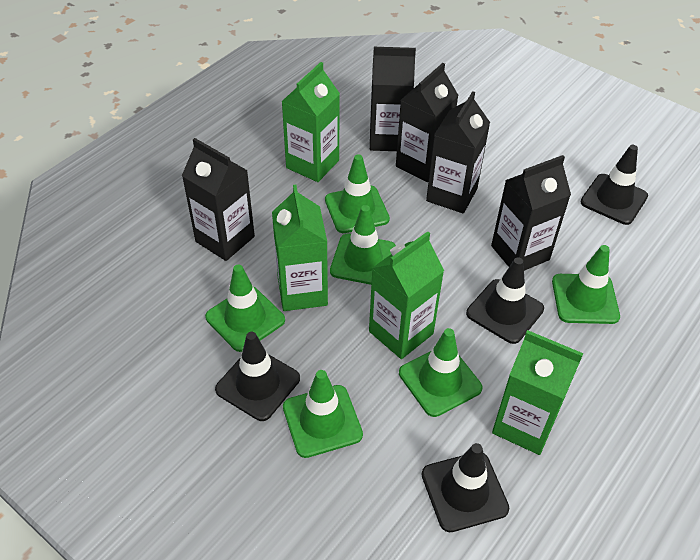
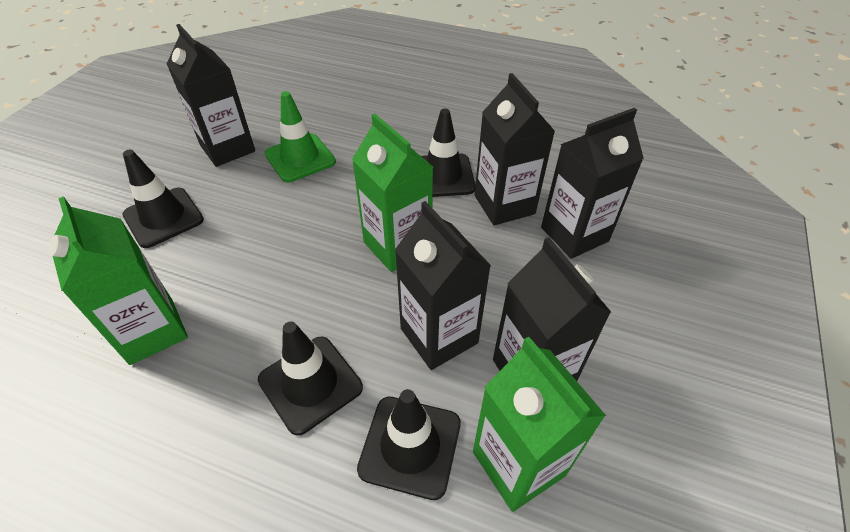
green carton: [272,185,328,311] [281,62,340,182] [369,231,444,359] [492,330,583,455] = 4 -> [49,196,188,365] [352,114,433,272] [473,337,606,512] = 3
green traffic cone: [205,265,285,352] [283,370,363,458] [325,154,390,233] [330,205,396,285] [399,328,483,417] [552,245,620,324] = 6 -> [265,91,336,182] = 1

